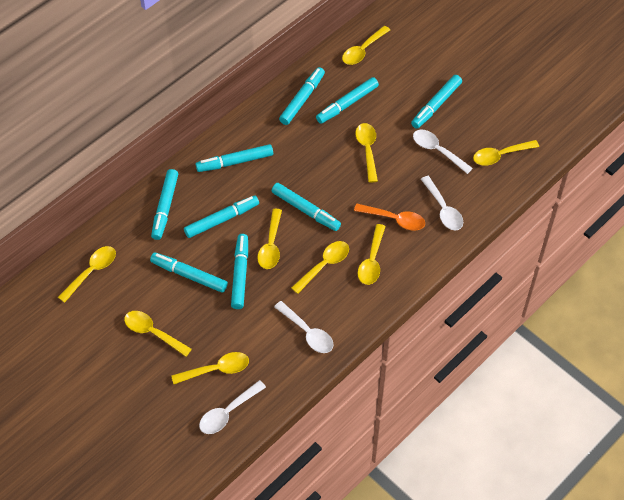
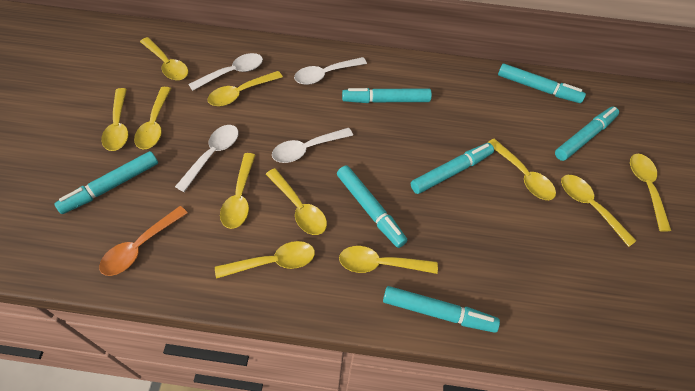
turquoise marker: [150,253,228,293] [151,169,178,240] [184,195,259,238] [196,144,273,172] [231,234,248,309] [272,183,341,231] [279,67,325,125] [316,77,379,124] [411,75,462,129] = 9 -> [55,151,158,214] [337,165,407,248] [342,88,432,103] [383,286,500,333] [411,143,494,194] [498,63,586,103] [555,107,619,161] = 7
yellow spoon: [58,246,116,303] [124,311,192,357] [171,352,249,384] [257,209,282,269] [291,241,349,294] [342,26,390,65] [355,123,378,183] [358,224,386,285] [473,140,539,166] = 9 -> [101,88,128,151] [134,87,171,149] [140,37,188,81] [208,71,283,106] [215,241,315,279] [220,153,255,229] [266,168,327,235] [339,246,438,274] [487,139,556,200] [561,175,636,247] [630,154,671,232] = 11

